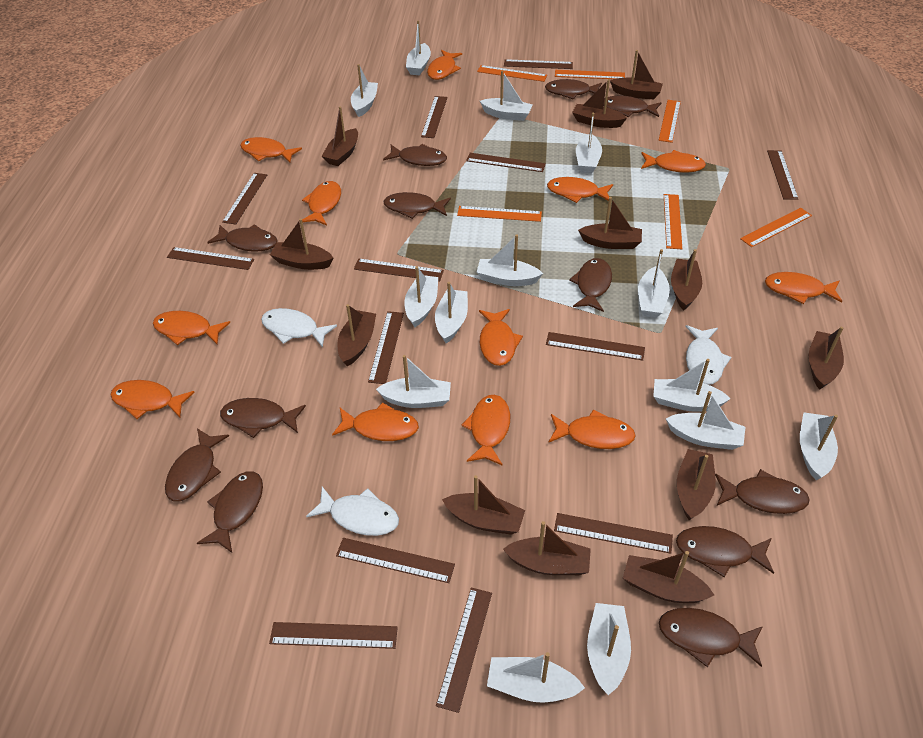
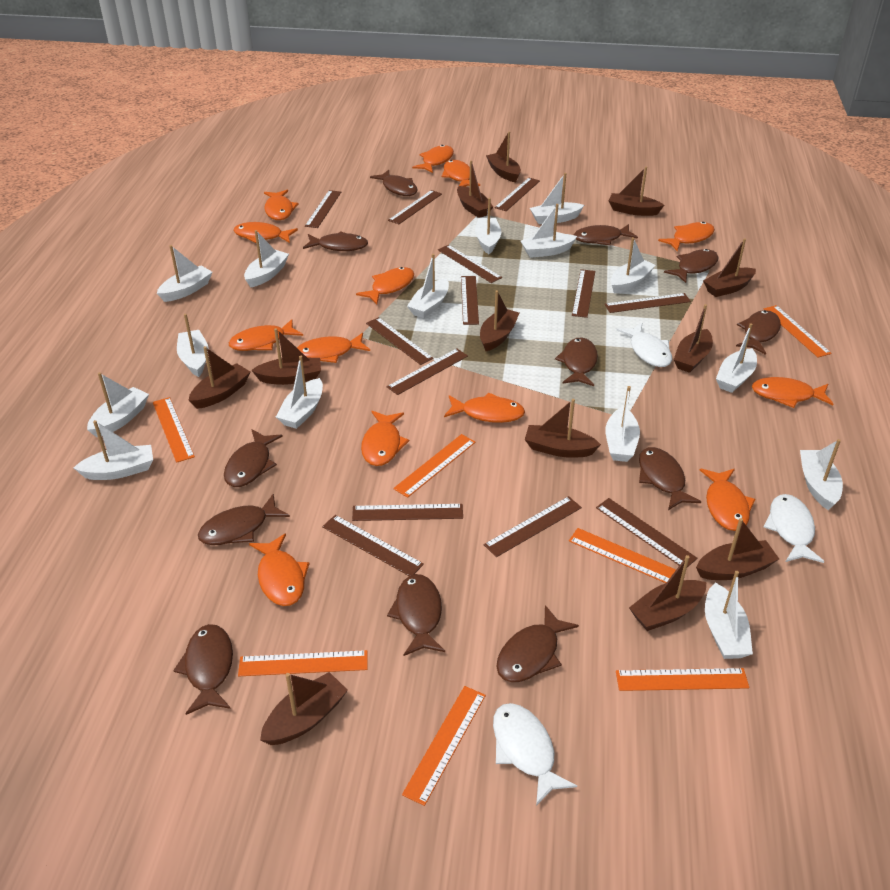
orange fish: [111,380,195,419] [153,311,230,345] [240,137,302,163] [302,181,341,225] [332,402,419,441] [427,50,462,80] [462,395,510,465] [479,309,523,366] [547,177,613,203] [548,409,636,449] [641,150,706,173] [765,272,842,304] = 12 -> [229,319,303,351] [234,222,298,243] [249,533,310,606] [264,190,298,220] [297,333,370,363] [356,267,414,304] [361,411,409,466] [412,145,454,173] [442,160,480,187] [444,392,525,423] [658,222,715,251] [700,468,755,531] [752,377,833,408] = 13
orange ruler: [457,206,542,222] [477,65,547,82] [555,70,625,79] [659,100,681,143] [664,194,682,249] [740,208,812,247] = 6 -> [153,397,195,463] [238,650,368,676] [393,434,476,498] [402,686,486,806] [569,528,676,583] [616,668,749,691] [764,305,832,357] = 7
white boat: [351,64,378,117] [376,355,451,408] [404,266,438,327] [406,21,431,75] [435,282,468,343] [477,234,543,286] [480,70,533,121] [487,652,585,703] [576,112,602,173] [587,603,631,695] [638,249,670,318] [653,359,731,412] [666,391,746,450] [800,412,838,480] = 14 -> [74,420,153,480] [87,372,149,437] [157,245,213,302] [177,314,209,377] [244,230,289,287] [276,356,323,429] [407,254,449,318] [475,198,501,254] [521,204,577,258] [530,173,584,224] [605,386,640,462] [611,237,655,293] [705,571,753,659] [716,323,757,393] [800,439,843,510] = 15

